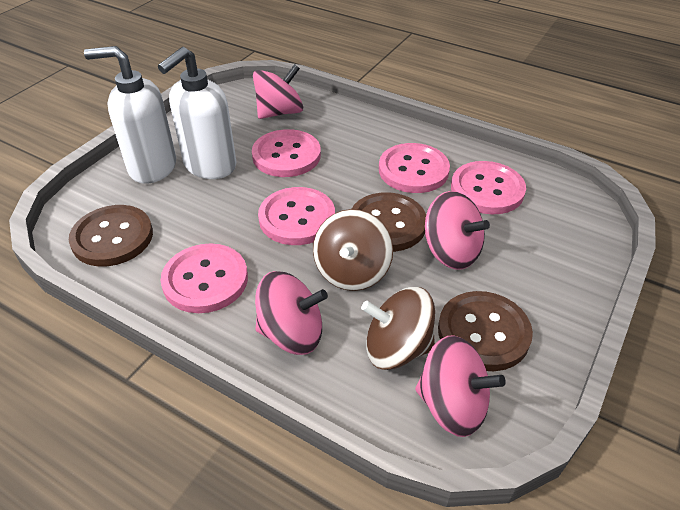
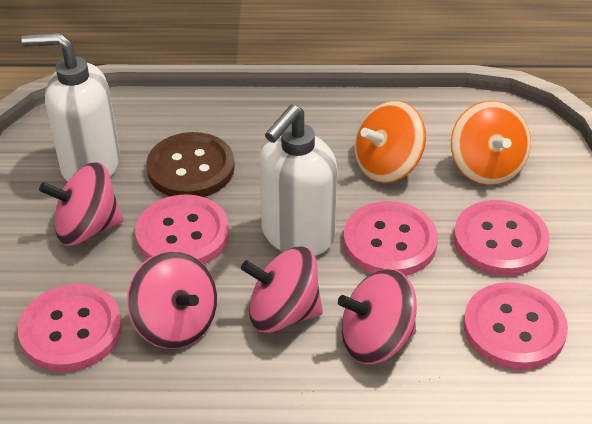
brown button: [69,205,153,267] [352,192,426,252] [438,291,533,371] = 3 -> [146,132,235,197] = 1
brown spinning top: [313,209,393,291] [361,287,435,370] = 2 -> none = 0
orange spinning top: none = 0 -> [355,101,426,183] [451,101,531,185] = 2

